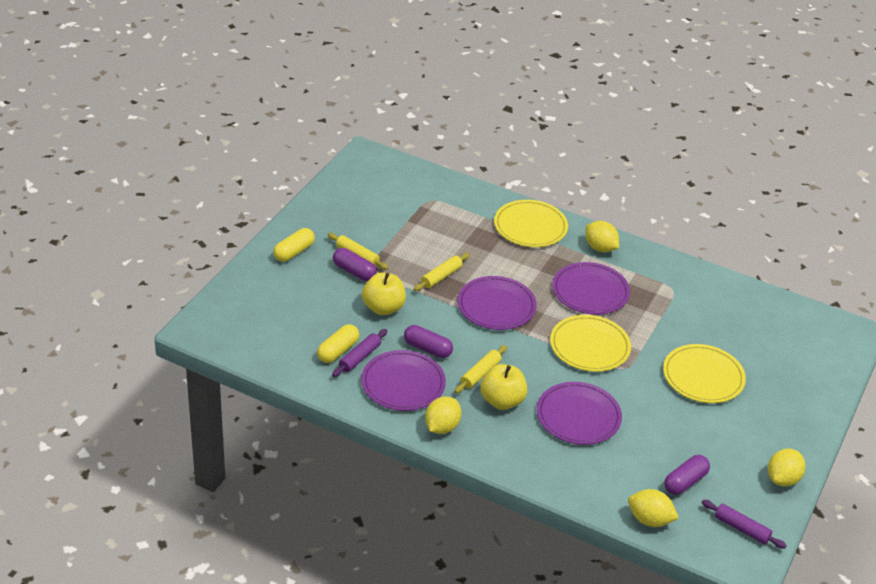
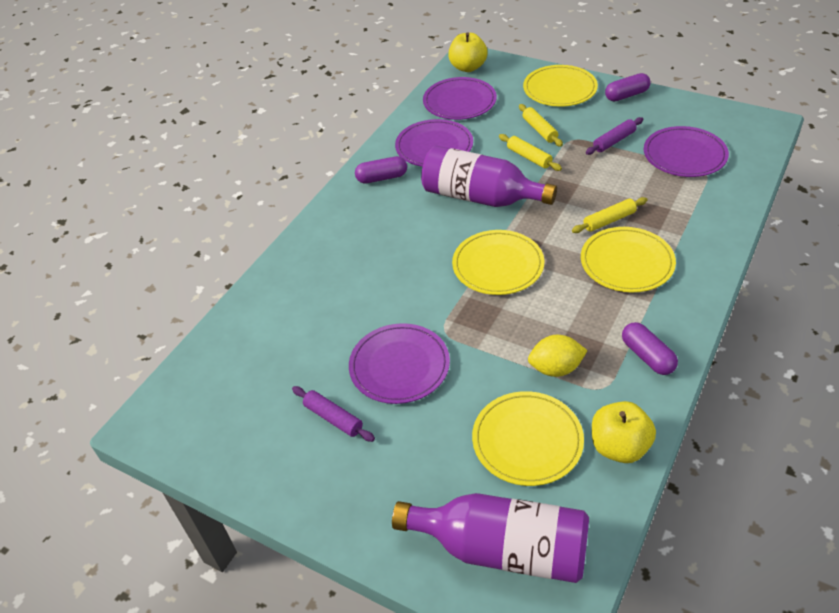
purple bottle: none = 0 -> [392,493,589,583] [421,145,557,207] = 2
yellow capsule: [273,228,315,262] [317,324,359,363] = 2 -> none = 0
yellow lemon: [425,397,462,434] [585,221,619,252] [628,489,679,527] [768,448,805,486] = 4 -> [528,335,588,377] = 1
yellow plate: [494,200,568,247] [550,315,631,372] [663,344,746,403] = 3 -> [452,230,544,295] [472,391,584,486] [523,65,598,107] [581,227,676,292] = 4

